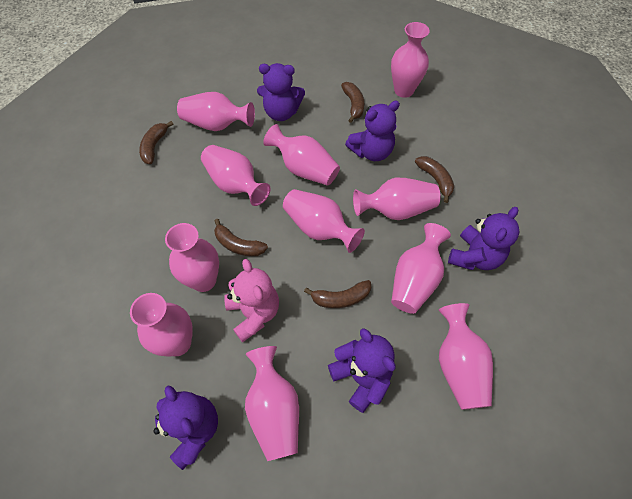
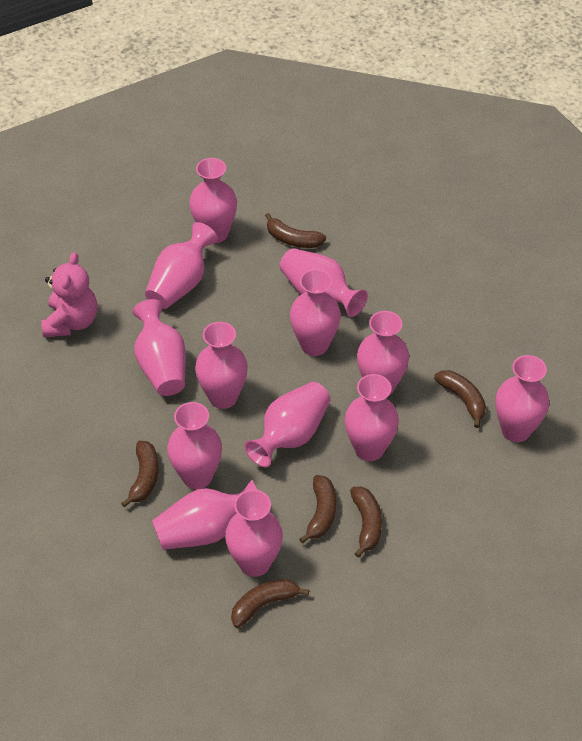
brown banana: [139,121,174,164] [214,219,268,256] [304,280,371,308] [341,82,364,123] [415,156,454,203] = 5 -> [121,441,159,507] [231,579,309,628] [265,213,326,248] [299,475,336,544] [350,486,382,558] [434,370,486,428] = 6
pink vase: [130,293,193,357] [165,223,219,292] [177,92,255,131] [201,145,271,206] [245,346,299,461] [263,124,340,186] [283,189,365,253] [353,178,441,220] [391,22,430,98] [391,223,451,314] [438,303,493,410] = 11 -> [133,299,186,396] [145,222,218,309] [152,480,257,550] [167,402,222,489] [189,158,237,243] [195,322,248,409] [225,489,283,577] [244,382,330,467] [280,248,368,317] [290,269,341,356] [345,374,399,461] [357,311,409,395] [495,355,549,442] = 13
purple teddy bear: [153,385,218,470] [257,63,305,121] [328,328,396,413] [345,101,400,161] [448,207,520,270] = 5 -> none = 0

